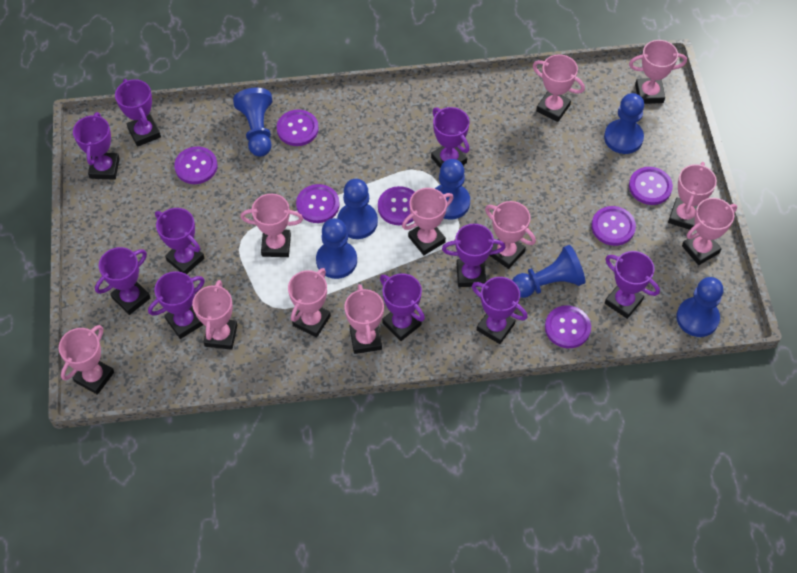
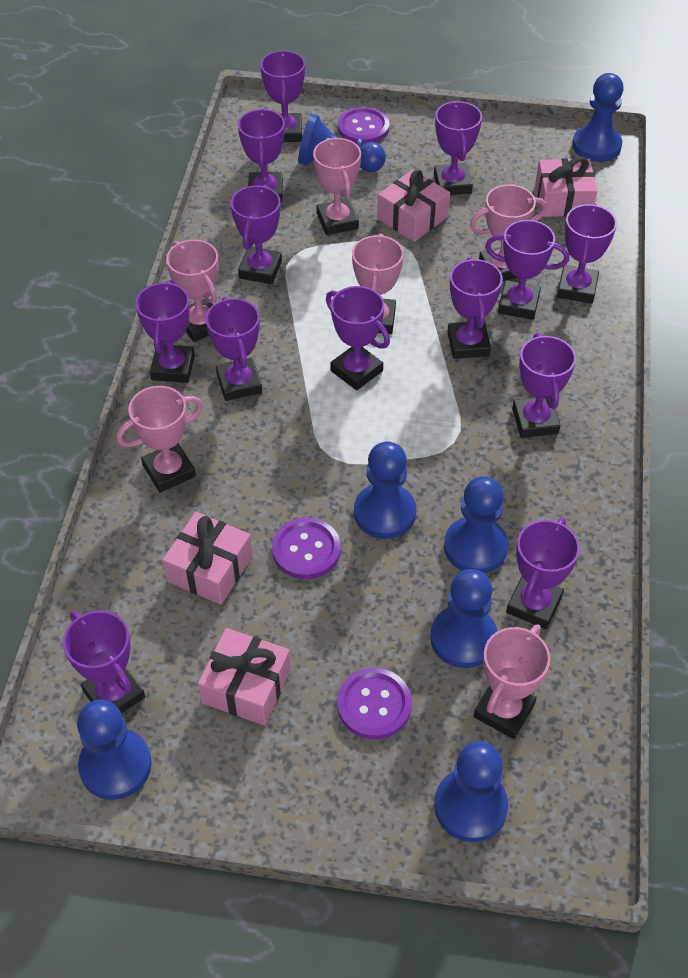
pink gift: none = 0 -> [162,512,253,605] [198,628,291,726] [377,170,450,242] [535,157,597,217] = 4
pink trophy: [58,325,114,395] [192,280,237,350] [240,194,303,257] [288,268,331,337] [344,284,384,354] [402,188,454,255] [485,201,536,269] [533,54,585,122] [629,40,687,104] [668,162,717,230] [682,198,737,265] = 11 -> [116,386,203,493] [166,240,219,342] [313,138,361,235] [352,233,404,334] [470,185,547,281] [474,624,550,739] = 6
purple button: [174,146,217,184] [277,110,319,146] [296,184,340,223] [378,186,415,225] [545,305,591,348] [591,206,636,246] [629,167,673,205] = 7 -> [272,518,341,579] [337,668,412,739] [338,107,389,144] = 3
purple trophy: [73,112,120,180] [95,247,150,315] [115,79,161,147] [148,271,205,339] [155,208,204,274] [380,273,425,341] [431,107,470,167] [442,224,506,287] [472,277,528,344] [605,251,660,319] = 10 -> [63,610,145,714] [135,280,195,383] [205,297,262,401] [231,185,282,284] [238,108,285,203] [260,50,305,142] [326,286,390,390] [434,101,482,195] [447,257,503,359] [485,220,569,320] [506,517,580,629] [512,333,576,438] [557,203,617,304] = 13

